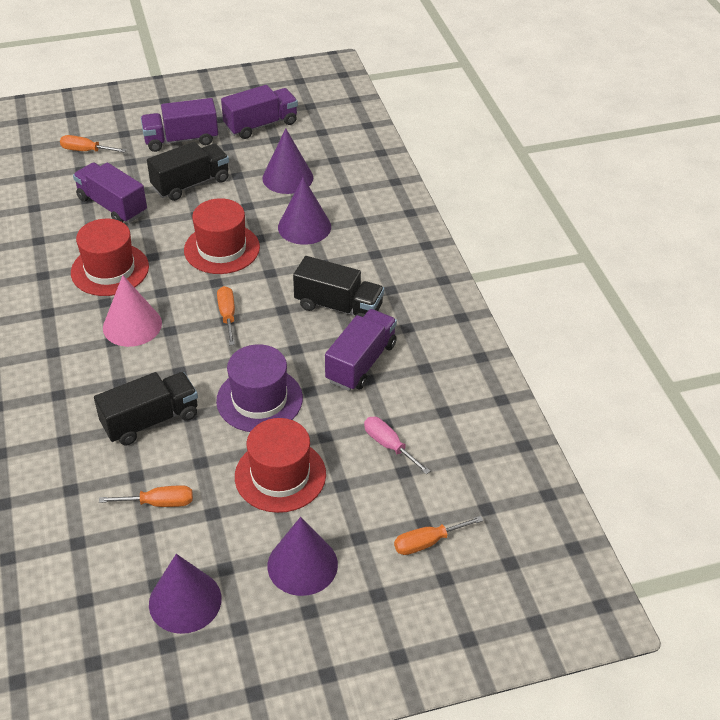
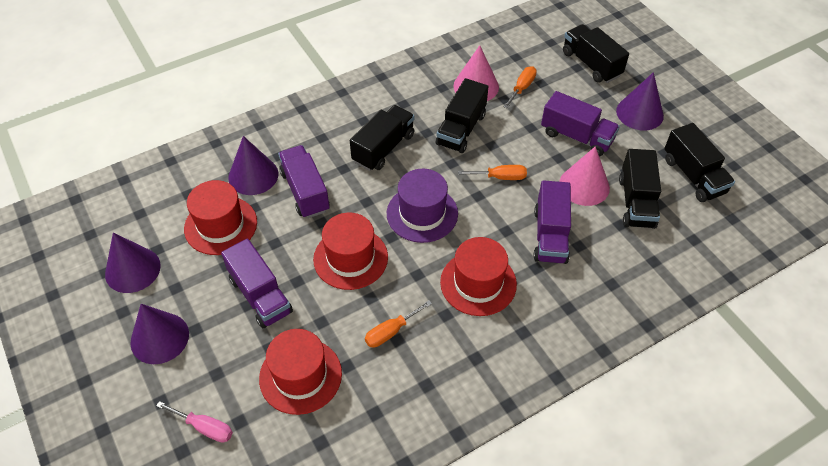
black truck: [94,372,198,445] [147,142,229,201] [293,256,384,317] = 3 -> [350,105,414,171] [436,78,488,153] [563,24,629,83] [619,149,661,229] [664,123,735,202] = 5
orange screwdriver: [60,135,126,153] [99,485,193,507] [217,286,235,345] [394,516,483,555] = 4 -> [365,300,432,348] [458,165,527,180] [503,66,537,108] = 3
pink cone: [103,275,162,347] = 1 -> [453,45,499,101] [559,146,610,206] = 2
red hat: [71,219,149,296] [184,198,260,274] [235,418,326,513] = 3 -> [184,180,257,255] [259,329,342,415] [313,213,388,290] [440,237,517,316] = 4

